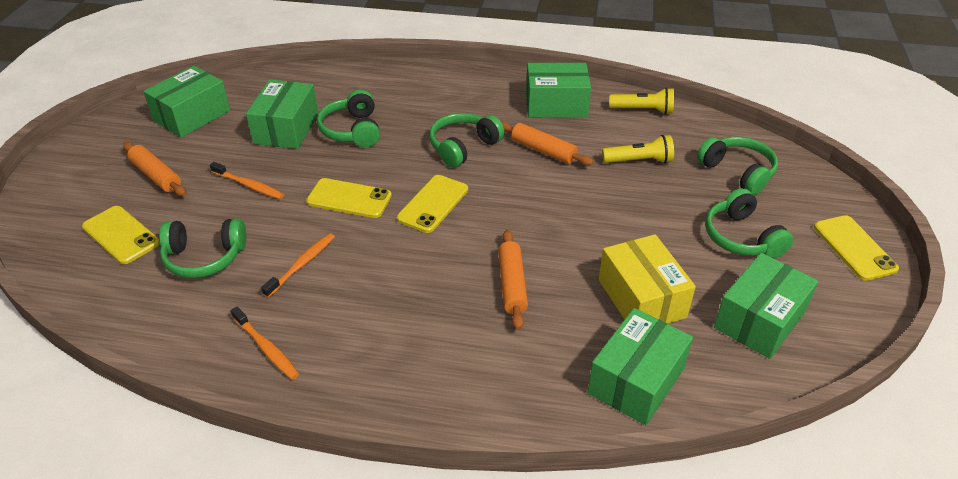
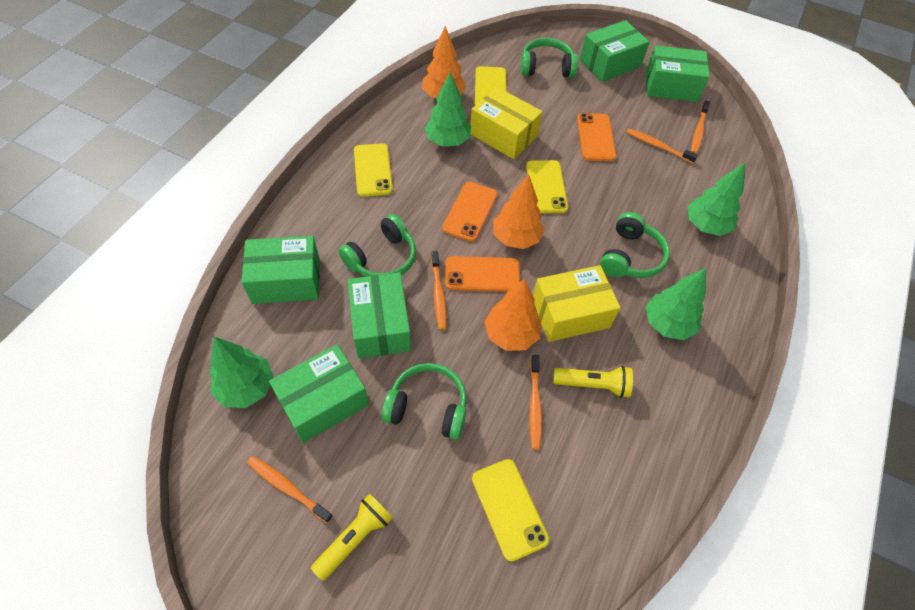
green headphones: [159,218,246,278] [317,90,380,147] [429,113,505,168] [697,137,778,195] [705,188,794,258] = 5 -> [339,214,416,277] [382,363,467,440] [521,38,578,78] [600,212,670,278] = 4
green tree: none = 0 -> [210,337,274,408] [425,72,471,146] [646,268,706,340] [688,162,745,236] = 4
orange phone: none = 0 -> [442,182,498,242] [445,256,520,292] [577,113,617,161] = 3
orange rolling pin: [123,142,186,196] [498,230,528,330] [501,121,593,166] = 3 -> none = 0
orange toothbrush: [210,162,284,199] [231,307,299,380] [261,233,335,298] = 3 -> [247,456,333,523] [431,251,447,330] [529,355,542,450] [626,128,698,163] [691,101,710,154] = 5
orange tree: none = 0 -> [422,26,466,98] [484,279,541,351] [493,174,544,249] = 3
yellow box: [598,234,696,324] = 1 -> [470,87,542,159] [533,265,621,342] = 2

